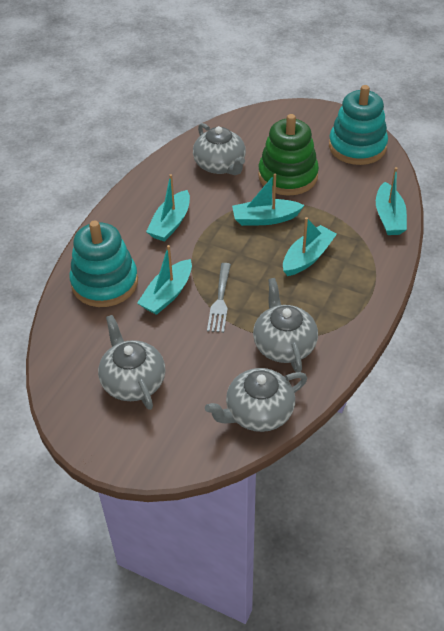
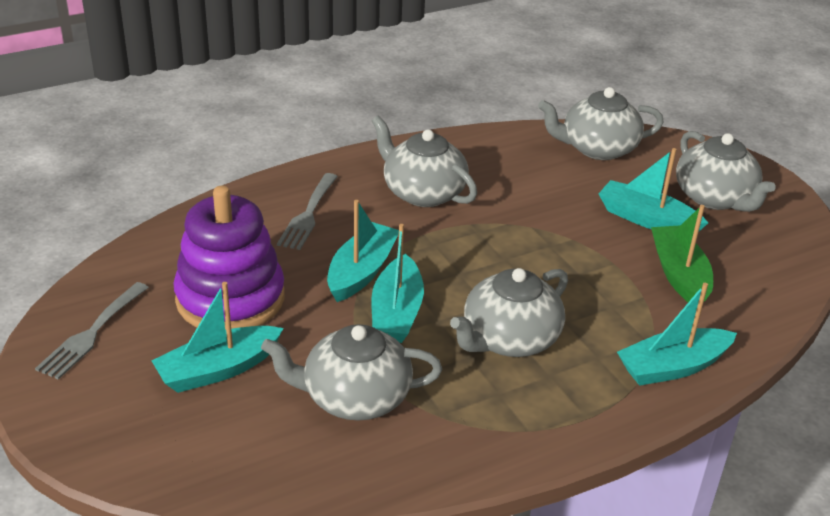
green boat: none = 0 -> [651,205,713,302] = 1
green stacking toy: [258,114,319,195] = 1 -> none = 0
grey fork: [207,263,231,333] = 1 -> [35,282,149,380] [277,173,338,250] = 2
grey teapot: [98,315,165,410] [193,123,246,175] [205,368,307,432] [253,278,318,372] = 4 -> [261,324,442,421] [372,116,477,207] [450,268,568,357] [538,87,664,160] [676,131,776,212] = 5
purple stacking toy: none = 0 -> [173,186,285,330] = 1
turquoise stacking toy: [70,220,138,307] [329,85,388,165] = 2 -> none = 0

